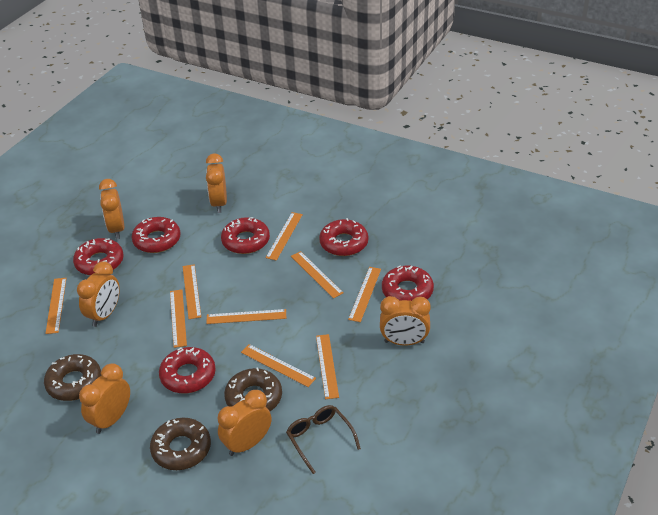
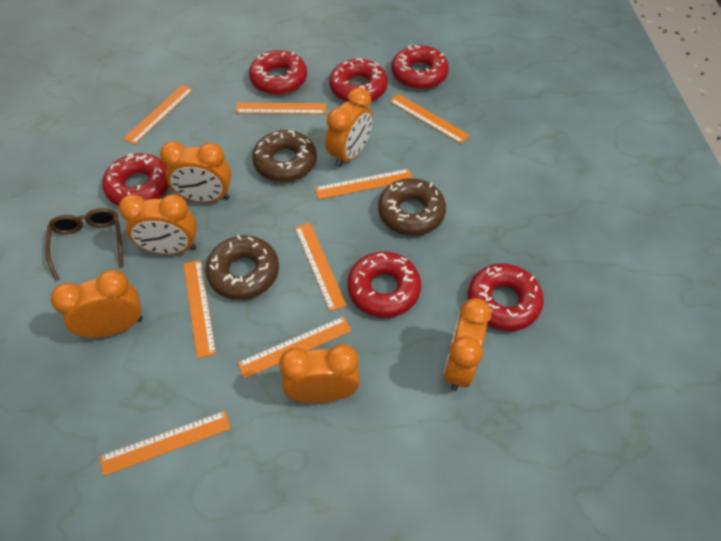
orange ruler: [45,278,67,334] [170,290,187,348] [183,264,201,319] [206,309,286,324] [241,344,316,387] [266,212,303,261] [291,251,343,298] [316,334,339,399] [348,267,381,322] = 9 -> [100,411,231,476] [123,85,193,145] [184,260,216,359] [236,102,326,114] [237,316,352,379] [295,223,347,312] [315,169,412,200] [389,94,470,144] = 8

